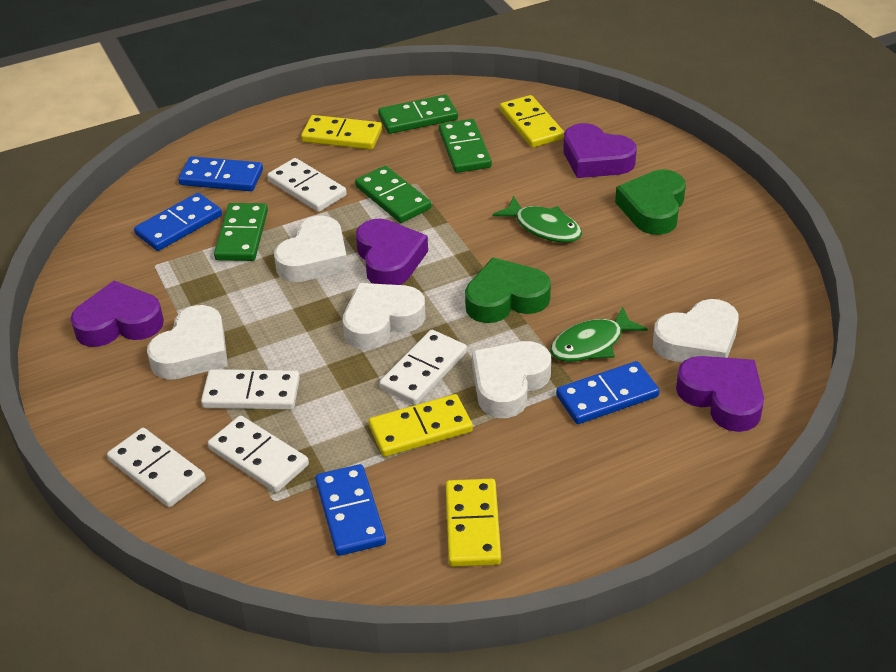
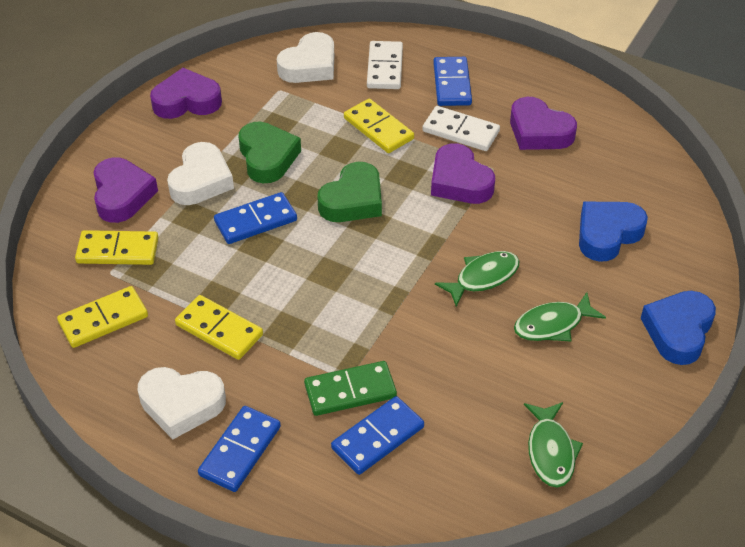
blue heart: none = 0 -> [579,201,648,262] [641,291,716,365] = 2
green domino: [214,203,268,261] [355,166,431,223] [378,95,458,134] [439,119,492,173] = 4 -> [304,361,397,416] = 1
green fish: [493,196,582,243] [550,306,647,362] = 2 -> [435,251,519,307] [514,292,606,342] [524,402,583,488] = 3
white domino: [107,428,206,507] [201,369,300,410] [208,415,309,492] [267,158,347,212] [379,330,467,405] = 5 -> [367,41,403,89] [422,106,500,151] = 2
white heart: [147,305,228,380] [274,216,348,282] [343,283,426,350] [472,341,551,418] [653,299,739,363] = 5 -> [138,367,226,439] [167,142,234,205] [277,32,334,83] = 3

